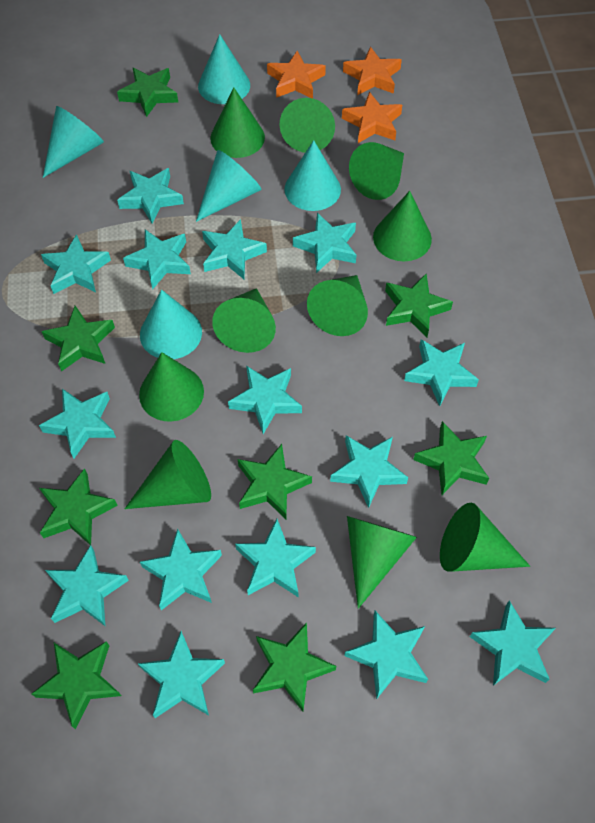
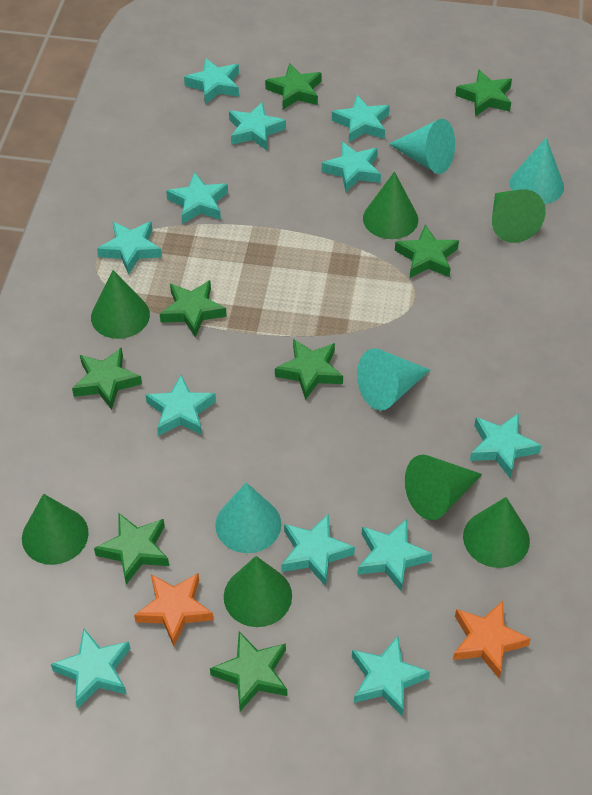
green cone: [125,440,211,509] [139,352,204,422] [210,87,265,158] [212,288,276,353] [280,98,335,153] [307,275,368,336] [347,516,417,609] [349,142,404,200] [373,191,432,261] [440,503,530,572] = 10 -> [22,494,89,565] [91,270,150,339] [224,556,292,627] [363,172,418,239] [405,455,482,520] [463,497,530,568] [492,189,545,243] = 7
orange star: [267,51,326,98] [342,92,402,143] [343,47,402,95] = 3 -> [134,573,213,646] [453,601,531,678] = 2
turquoise cone: [43,106,104,178] [140,289,202,359] [196,150,262,222] [198,34,250,104] [284,140,341,211] = 5 -> [215,482,281,553] [357,348,430,410] [389,119,455,174] [509,138,564,204] = 4
turquoise star: [39,389,116,459] [41,234,111,294] [45,545,129,626] [117,168,184,224] [123,229,191,290] [138,631,225,718] [140,529,222,610] [202,219,267,279] [228,366,302,434] [235,519,316,597] [293,213,356,273] [330,435,408,508] [344,611,428,700] [404,339,479,406] [470,600,556,686] = 15 -> [51,628,130,708] [97,222,162,275] [146,375,216,436] [166,172,228,224] [184,58,239,104] [229,102,286,150] [282,514,355,586] [322,142,381,192] [332,95,390,142] [352,636,430,716] [358,519,432,591] [470,413,542,478] = 12

